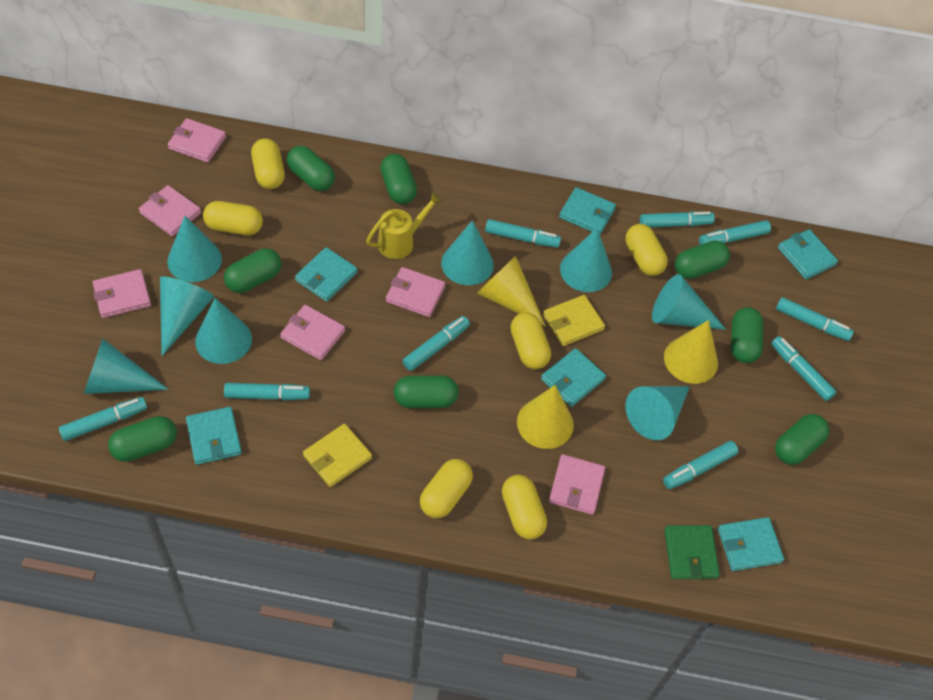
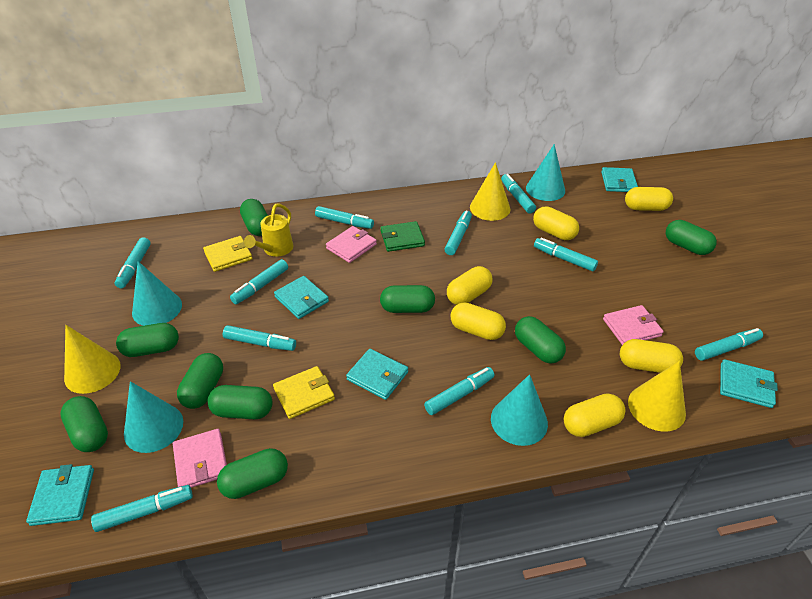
green capsule: [108,416,177,462] [224,248,282,293] [287,146,335,191] [380,154,417,204] [394,376,459,408] [675,240,730,279] [731,307,763,363] [775,414,829,465] = 8 -> [60,396,108,452] [116,323,179,357] [177,353,223,409] [207,385,273,419] [217,448,288,499] [240,199,268,236] [380,285,435,313] [515,316,566,364] [666,220,717,255] = 9
pink wallet: [93,269,151,318] [139,185,201,236] [168,118,226,163] [280,305,345,360] [386,267,445,317] [549,454,605,515] = 6 -> [173,429,227,488] [326,226,377,263] [603,305,664,345] = 3
turquoise cone: [84,339,169,394] [160,276,214,356] [167,216,222,282] [195,298,252,364] [441,220,494,285] [560,228,612,292] [625,386,690,440] [652,274,727,330] = 8 -> [124,381,183,453] [132,261,182,326] [491,374,548,446] [526,144,565,201] = 4
turquoise marker: [59,397,147,441] [224,383,310,401] [403,316,470,371] [485,219,561,248] [640,211,715,227] [663,441,738,489] [699,220,771,245] [771,336,837,401] [776,297,854,341] = 9 -> [91,485,193,532] [114,237,151,288] [223,325,296,351] [230,259,288,304] [315,206,374,229] [424,367,495,415] [444,211,472,255] [501,174,536,213] [534,238,598,271] [695,328,763,361] = 10
turquoise wallet: [186,407,242,465] [295,247,358,302] [541,348,606,407] [559,187,616,234] [718,517,784,571] [778,229,838,280] = 6 -> [26,464,94,526] [274,276,329,319] [346,349,408,400] [601,167,638,192] [720,359,778,408] = 5

